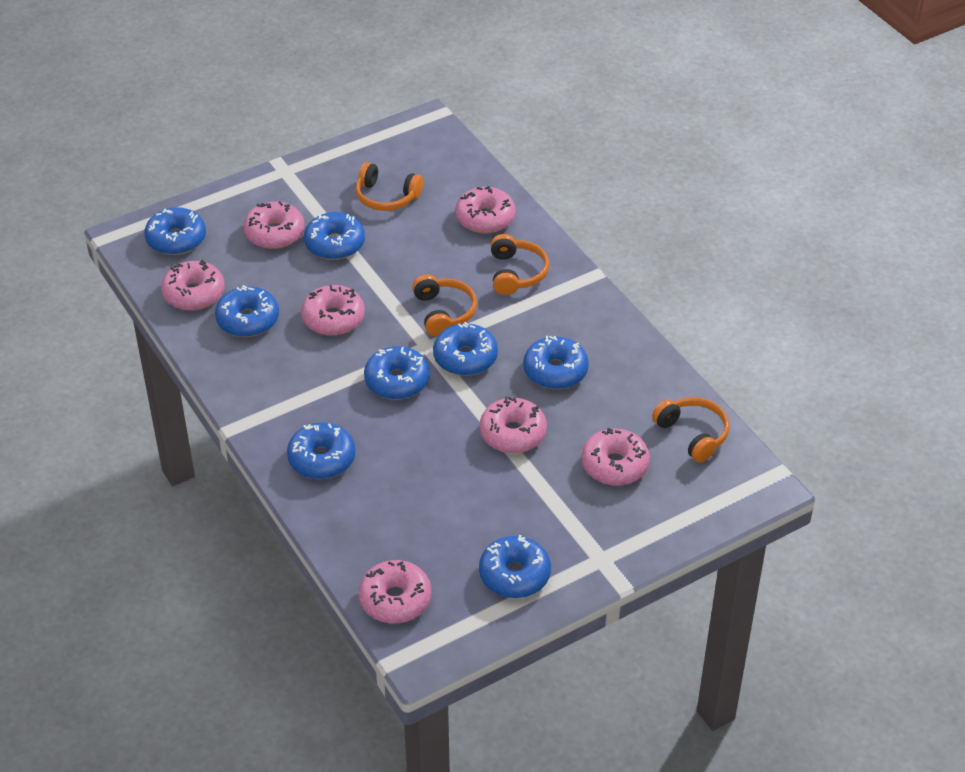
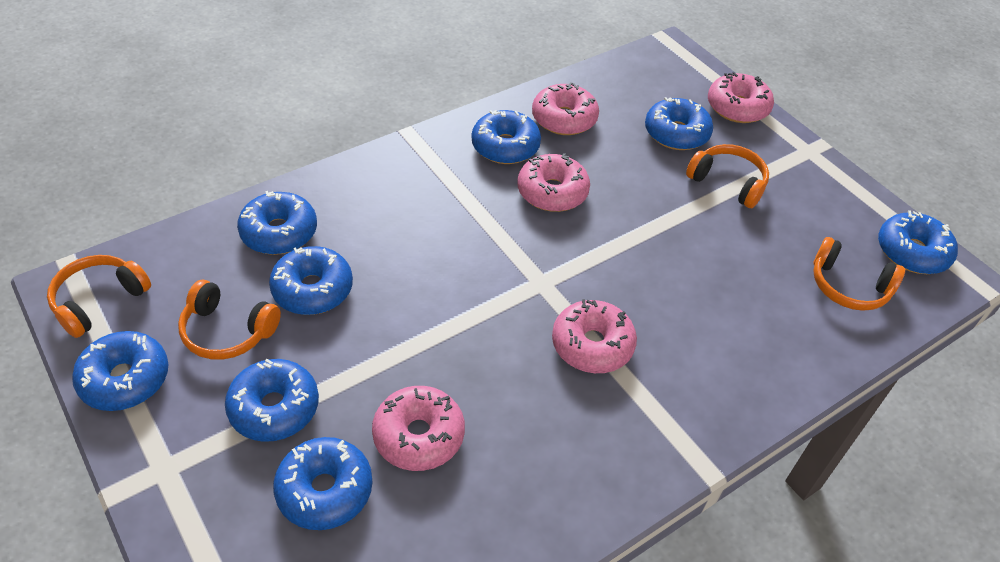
pink donut: [161,260,225,310] [243,201,305,249] [301,285,365,335] [359,560,431,623] [455,186,516,234] [480,396,547,453] [581,428,650,486] = 7 -> [372,386,465,471] [517,153,590,212] [532,82,599,135] [552,299,637,373] [708,72,774,123] = 5

